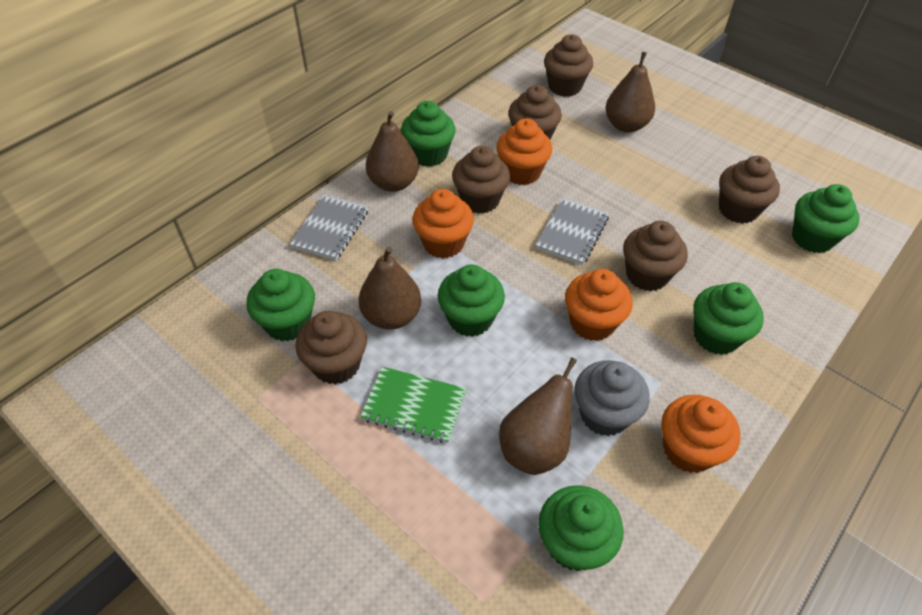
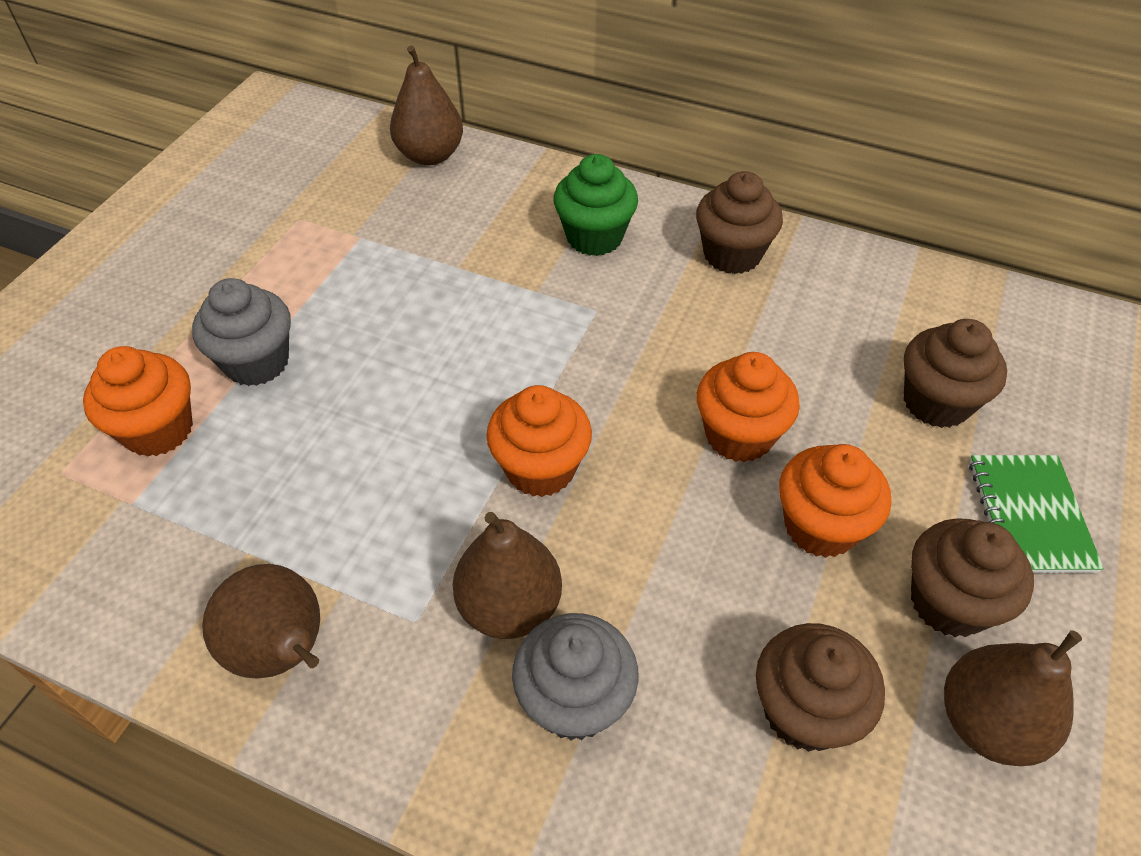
brown cupcake: [295,311,367,384] [452,146,510,214] [508,85,562,140] [544,34,593,97] [623,221,688,291] [719,156,780,224] = 6 -> [696,171,783,274] [756,623,885,752] [904,319,1007,428] [911,518,1034,637] = 4
green cupcake: [246,269,315,341] [401,101,456,167] [438,264,505,337] [538,485,624,571] [693,282,764,355] [792,184,859,253] = 6 -> [553,154,638,256] = 1
grey cupcake: [575,360,649,436] = 1 -> [192,278,291,386] [512,613,639,740] = 2
grey notebook: [289,195,368,260] [535,198,609,265] = 2 -> none = 0

